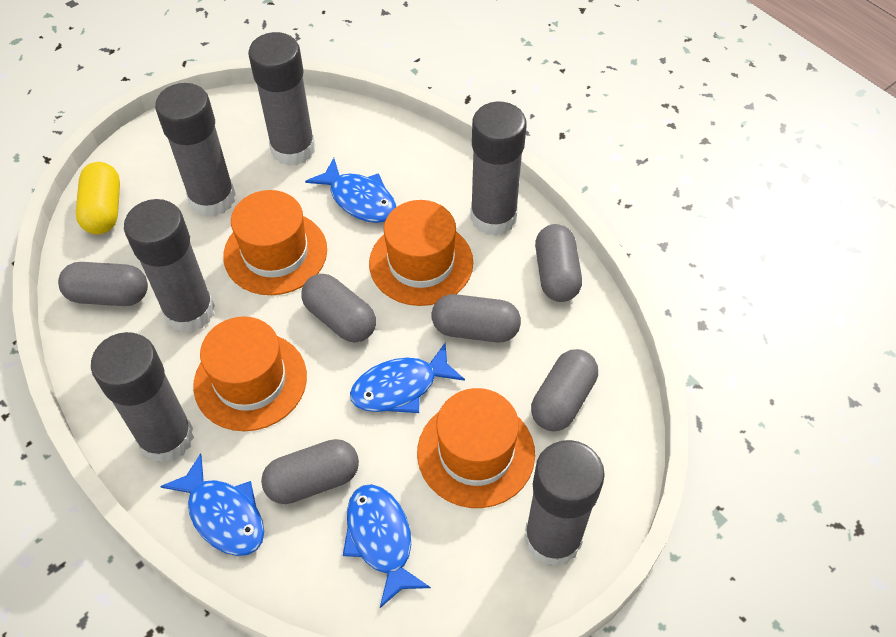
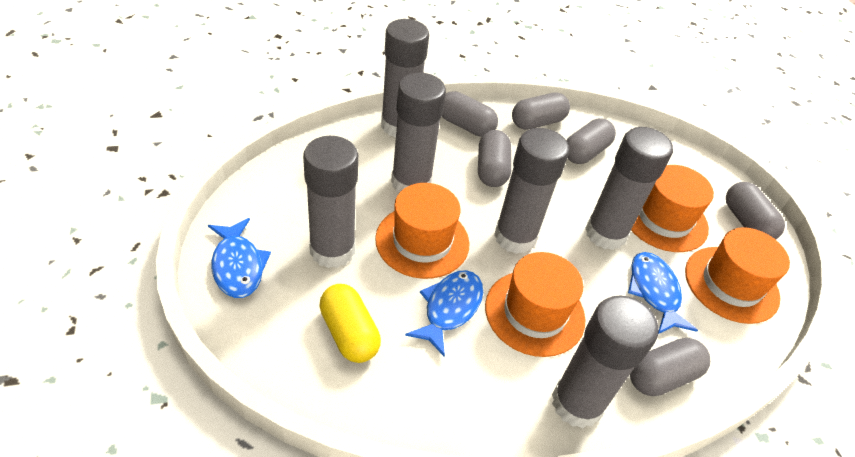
blue fish: [160,453,264,556] [305,158,396,223] [343,484,431,608] [350,343,465,413] = 4 -> [208,218,271,298] [405,270,483,357] [628,252,698,334] = 3

